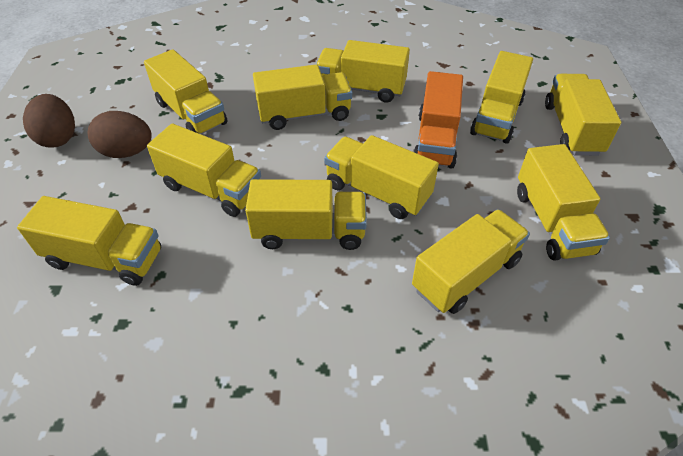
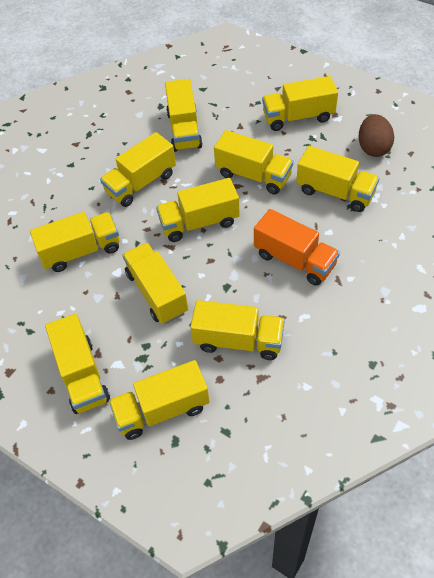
brown egg: [23,94,75,148] [88,111,152,158] = 2 -> [358,114,394,157] = 1

